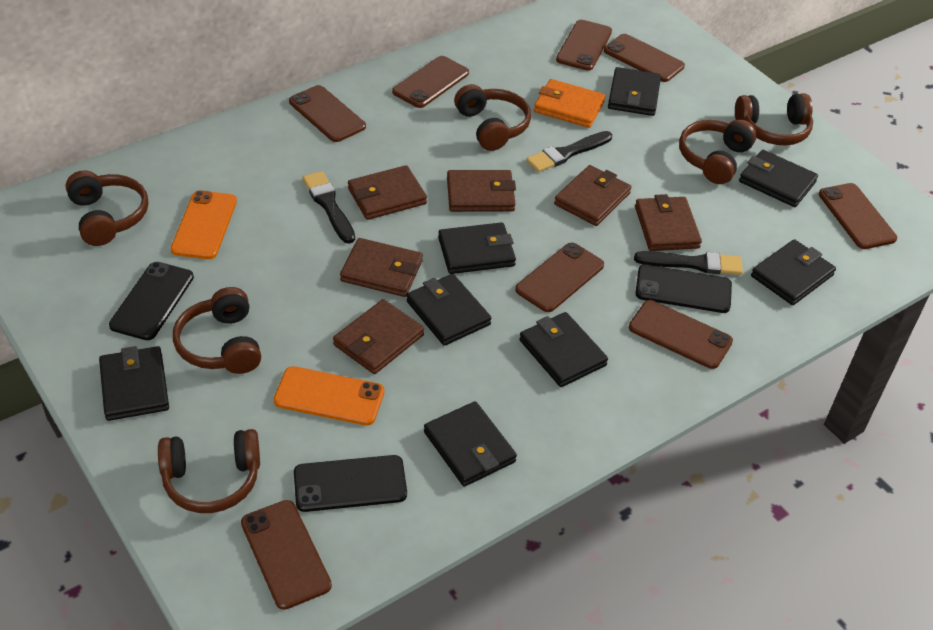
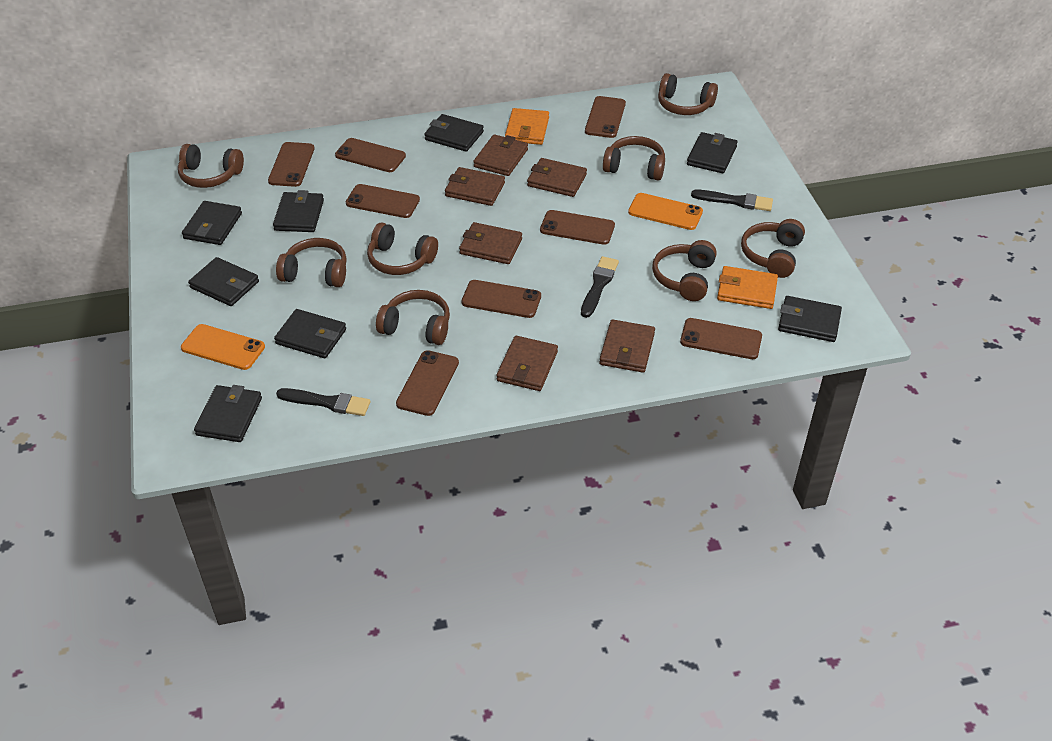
black phone: [109,262,194,340] [294,455,407,512] [635,264,732,313] = 3 -> none = 0
brown headphones: [65,170,149,246] [158,429,260,513] [173,287,261,374] [454,84,531,151] [679,119,757,184] [735,94,813,145] = 6 -> [178,144,244,188] [276,238,347,287] [367,223,438,275] [376,290,450,345] [603,136,665,180] [652,240,717,301] [658,73,718,115] [741,219,805,278] = 8
orange wallet: [534,79,605,128] = 1 -> [505,108,549,145] [717,266,778,309] = 2

